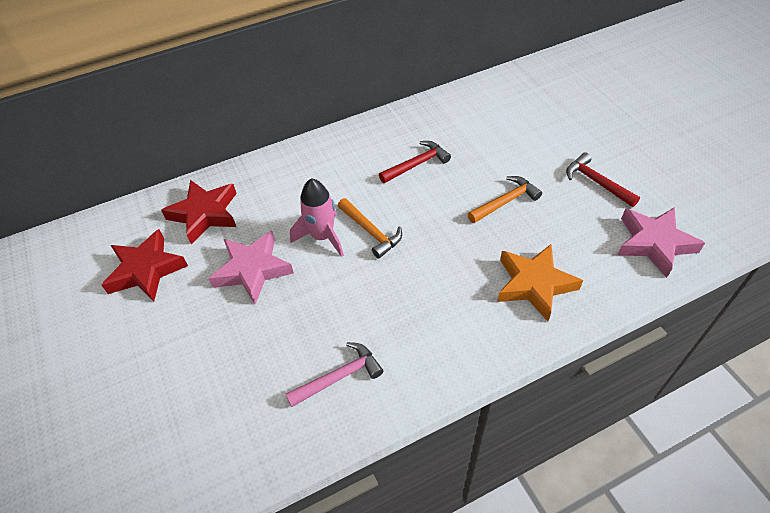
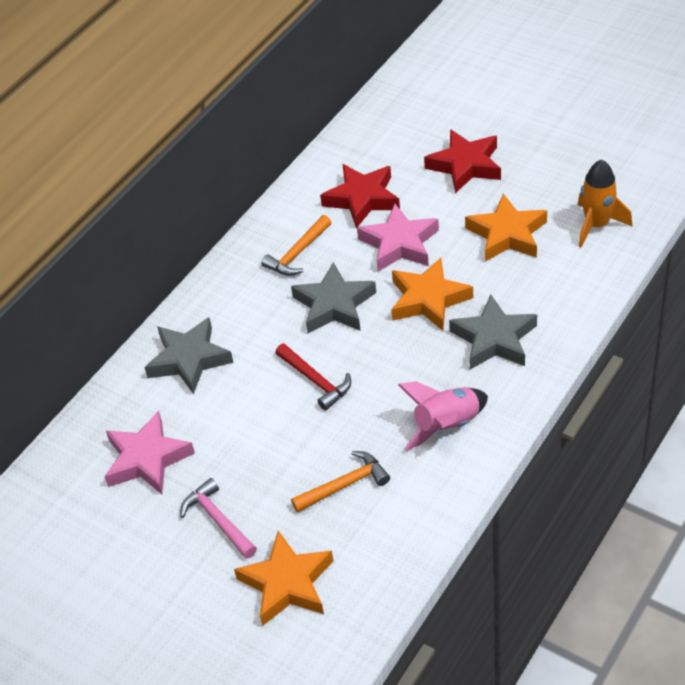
grey star: none = 0 -> [144,317,234,394] [291,262,376,333] [449,294,537,369] = 3
orange rocket: none = 0 -> [578,159,632,247] = 1
orange star: [497,244,583,321] = 1 -> [234,531,333,626] [391,258,473,331] [465,194,547,261] = 3
red hammer: [379,141,451,183] [566,152,640,207] = 2 -> [276,344,351,411] = 1

